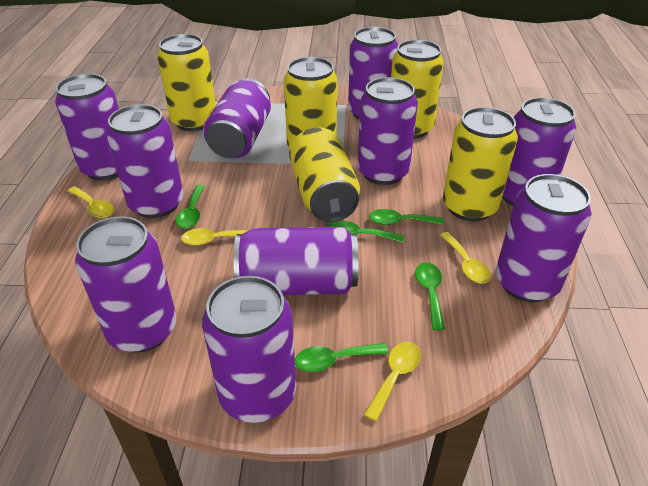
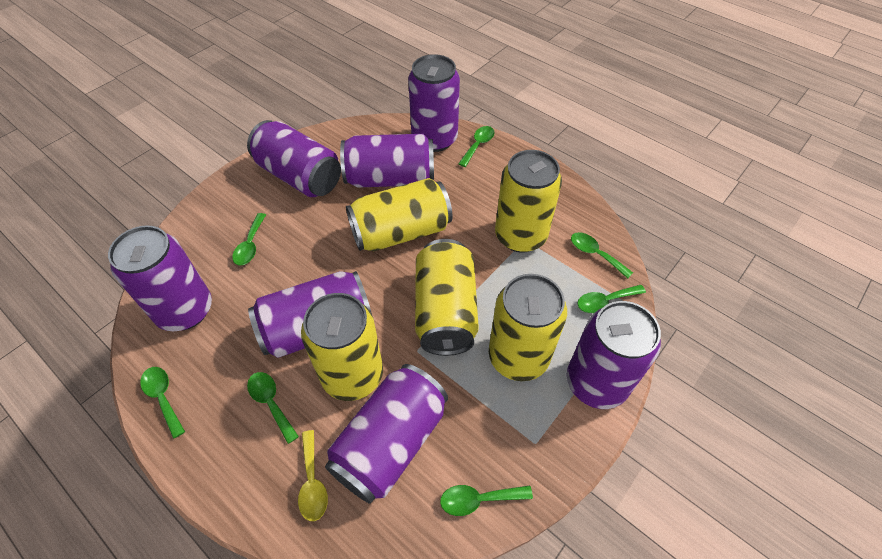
green spoon: [176,185,205,229] [295,343,388,372] [328,221,404,243] [369,209,444,225] [415,262,445,330] = 5 -> [140,367,185,439] [232,213,266,266] [247,372,299,444] [440,485,533,516] [458,126,495,167] [571,232,633,279] [577,285,646,313] = 7
purple can: [55,74,119,180] [75,216,177,353] [107,104,184,218] [202,276,296,423] [203,79,271,158] [234,227,358,295] [348,27,398,120] [357,77,418,185] [496,174,592,302] [502,97,576,206] = 10 -> [108,225,212,331] [247,120,341,197] [248,271,372,358] [325,364,448,504] [340,134,434,188] [408,54,460,152] [567,301,661,409] = 7
yellow spoon: [68,186,114,218] [181,228,249,246] [364,342,421,422] [440,232,491,284] = 4 -> [298,430,328,521] = 1

